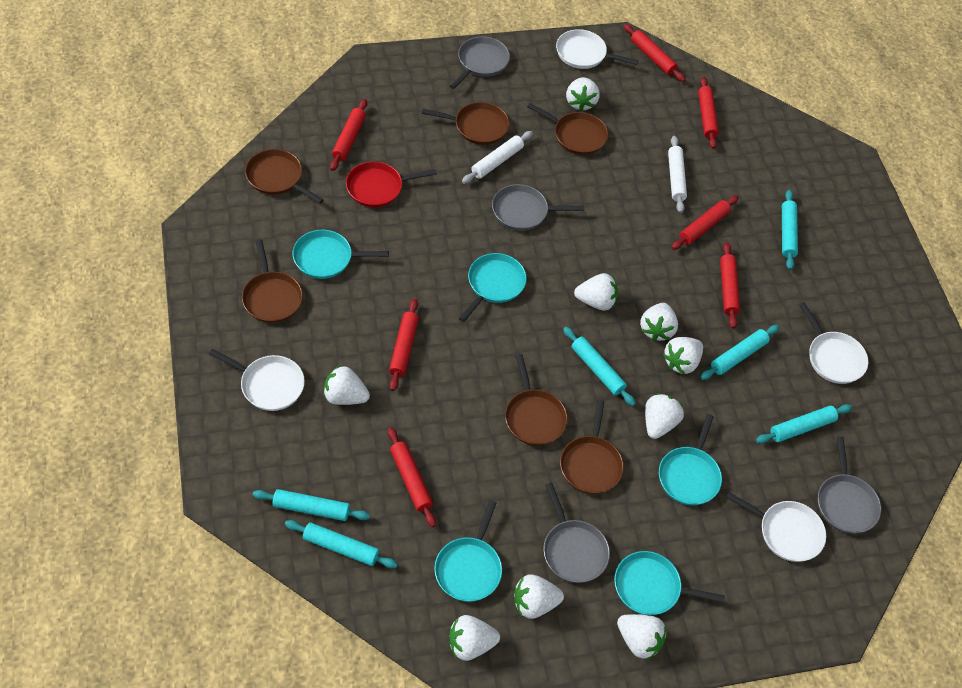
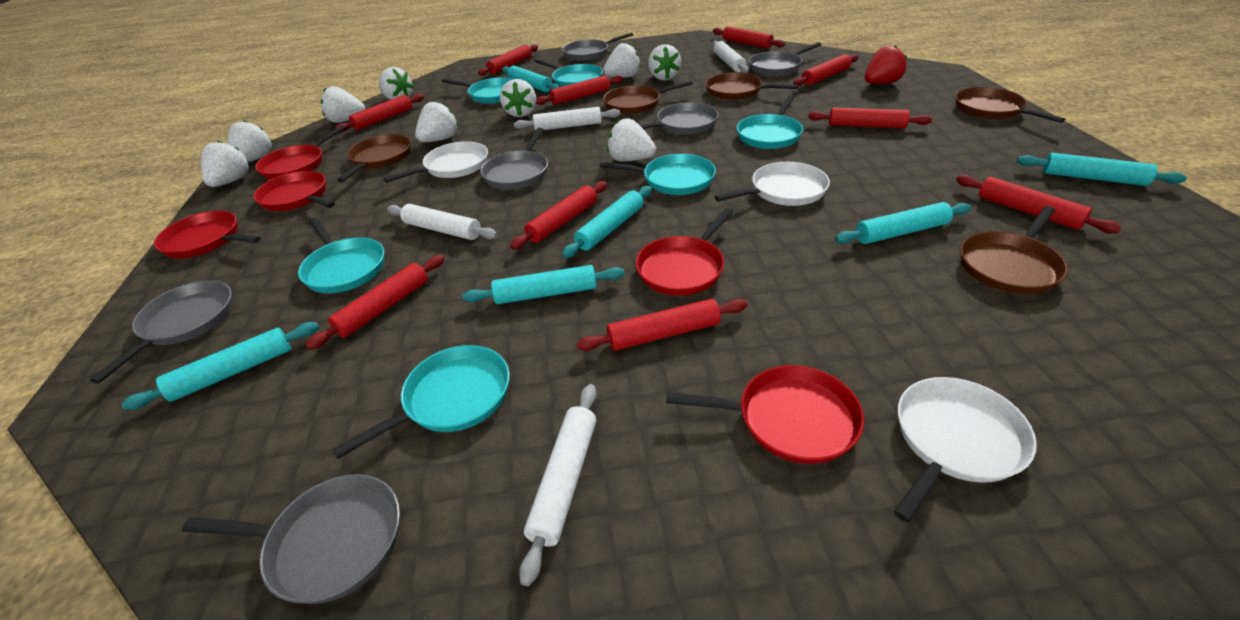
brown pan: [242,240,303,323] [245,149,324,204] [422,102,509,145] [505,354,567,446] [527,103,608,155] [560,400,624,494] = 6 -> [337,134,411,182] [603,81,693,114] [705,72,798,100] [955,87,1065,123] [960,206,1068,294] = 5
grey pan: [450,37,510,89] [492,184,584,231] [543,483,610,583] [818,436,881,534] = 4 -> [90,280,233,384] [182,474,400,604] [480,128,548,189] [562,33,633,61] [640,102,718,135] [749,42,822,76] = 6
red pan: [346,161,437,207] = 1 -> [154,211,261,258] [253,171,335,211] [255,125,346,180] [635,208,733,296] [666,365,864,464] = 5
red rolling pin: [330,99,367,171] [388,427,436,527] [389,299,419,391] [624,24,685,82] [671,195,739,250] [698,77,719,149] [720,242,740,329] = 7 -> [306,255,444,350] [334,94,424,132] [478,44,538,76] [510,181,607,249] [536,75,623,105] [577,299,748,351] [713,26,785,49] [793,54,858,86] [808,107,932,128] [956,175,1122,233] = 10
red strawberry: none = 0 -> [865,45,907,84] = 1
turquoise pan: [293,230,389,279] [434,500,502,602] [459,253,527,322] [614,551,725,615] [659,414,722,505] = 5 -> [298,218,384,293] [332,345,509,459] [442,77,513,104] [535,59,603,87] [600,154,716,195] [737,95,803,149] = 6
white pan: [209,349,305,411] [556,29,638,69] [726,492,826,562] [799,302,868,384] = 4 -> [383,141,488,183] [714,162,830,206] [894,377,1037,523] = 3
white rolling pin: [462,131,533,184] [668,136,687,213] = 2 -> [387,204,498,240] [514,107,620,131] [519,384,597,586] [712,41,749,73] = 4

